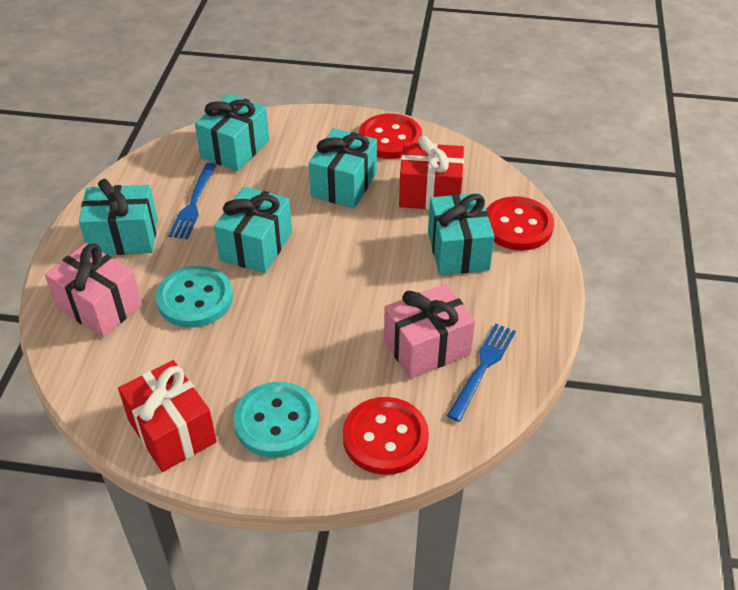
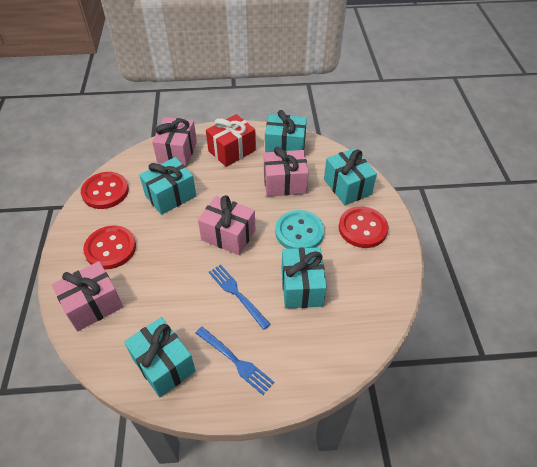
pink gift: [45,243,142,337] [384,283,475,379] = 2 -> [52,261,123,331] [152,117,197,167] [198,195,255,255] [264,147,309,197] = 4
red gift: [118,360,217,472] [399,136,464,210] = 2 -> [206,114,256,167] = 1
turquoise button: [156,266,233,328] [233,382,319,458] = 2 -> [275,210,325,249] = 1

